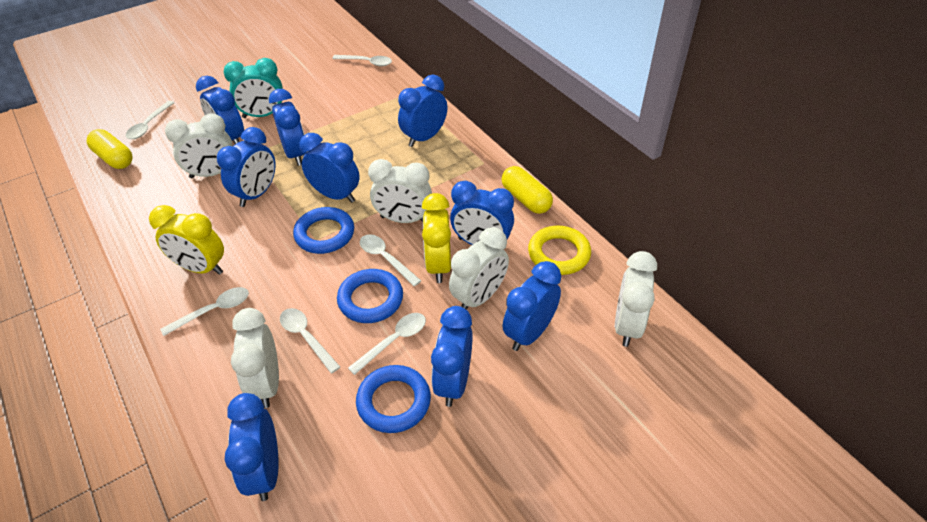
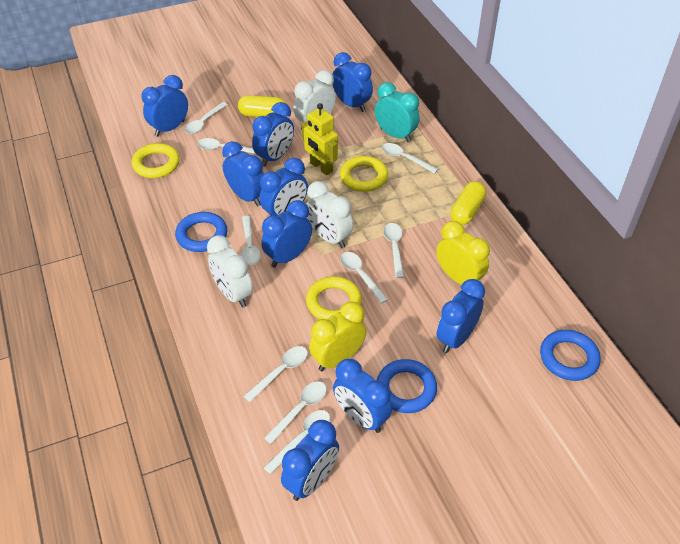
white clock: [165,113,233,178] [231,308,279,408] [368,159,432,223] [449,227,509,310] [615,251,657,347] = 5 -> [207,235,253,308] [293,70,336,130] [306,181,353,248] = 3
white spoon: [126,101,174,139] [160,287,249,336] [280,308,340,373] [332,55,392,67] [348,313,426,375] [360,234,421,286] = 6 -> [185,102,228,134] [197,138,256,154] [241,216,260,265] [243,346,308,402] [264,382,327,444] [264,410,330,474] [340,252,388,304] [382,143,438,174] [383,223,404,278] = 9
yellow ring: [528,226,591,275] = 1 -> [132,143,180,178] [306,276,362,319] [340,156,388,192] = 3
yellow robot: none = 0 -> [302,103,338,175] = 1

